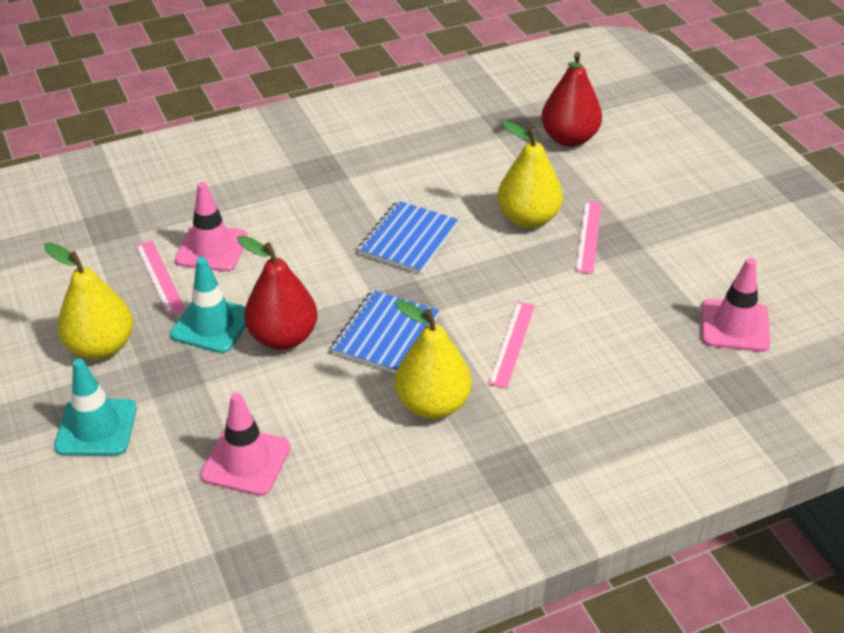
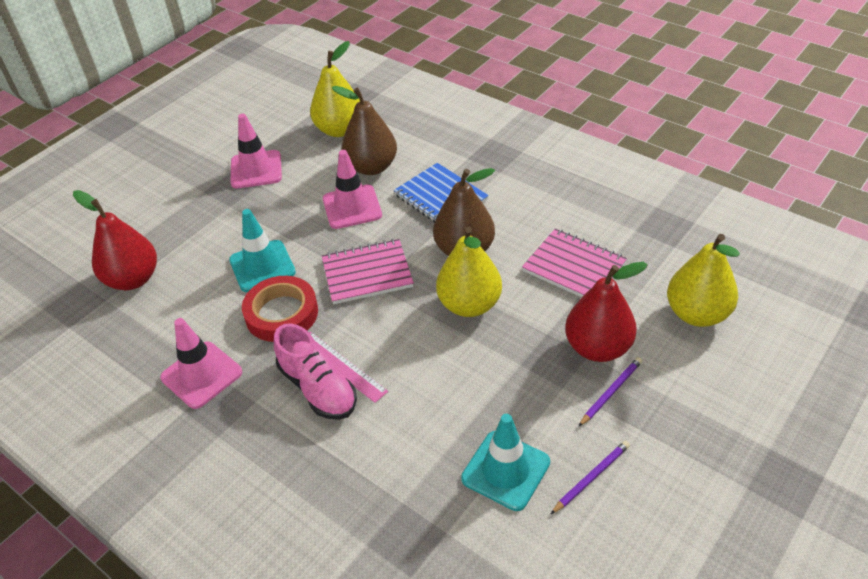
blue notebook: [331,290,439,374] [358,201,458,274] = 2 -> [394,163,489,223] = 1
brown pear: none = 0 -> [332,86,397,175] [433,168,495,256] = 2
pink notebook: none = 0 -> [322,239,414,304] [522,229,627,297] = 2
pink ruler: [136,241,186,316] [488,301,535,388] [575,201,602,274] = 3 -> [309,332,388,403] = 1
pink shoe: none = 0 -> [274,323,357,420] = 1
purple pencil: none = 0 -> [551,441,630,514] [579,357,642,426] = 2
red tape: none = 0 -> [242,276,318,342] = 1

